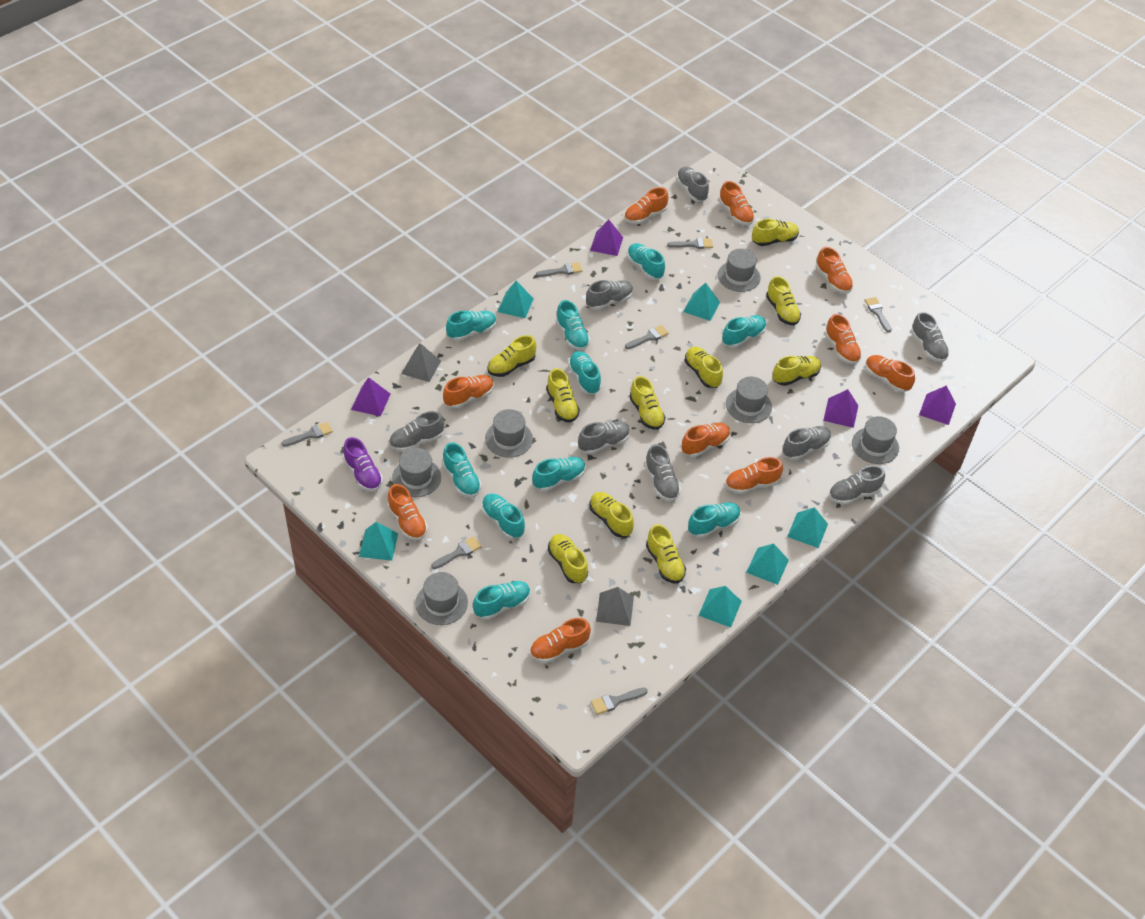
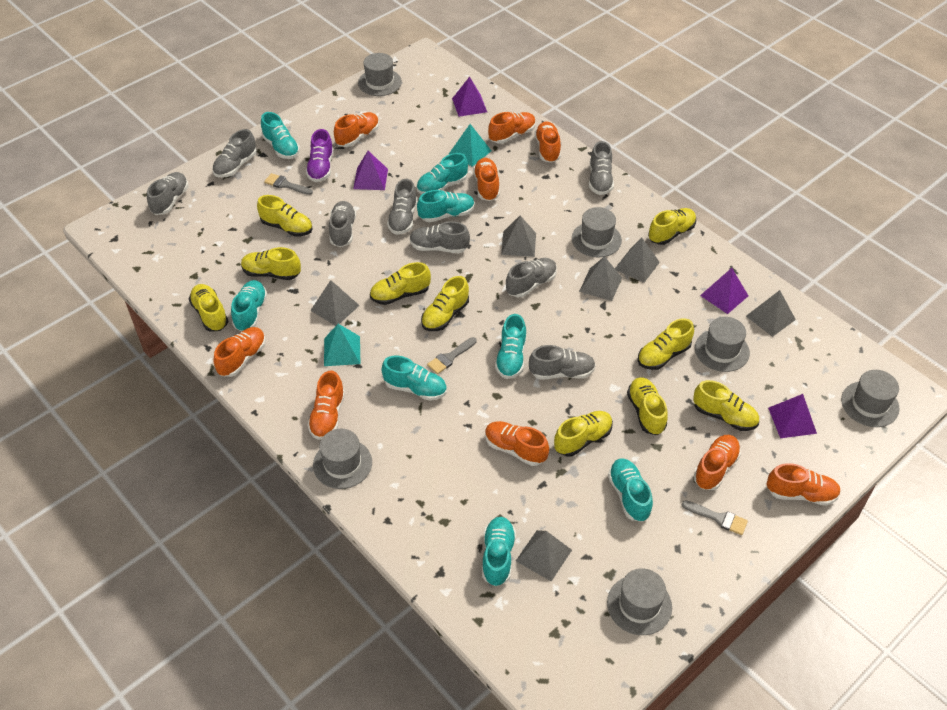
grey brush: [281,422,333,447] [431,536,482,569] [536,262,583,277] [591,687,648,715] [625,325,669,349] [667,238,713,249] [864,297,892,333] = 7 -> [264,173,313,195] [427,337,477,374] [682,500,748,535] = 3
grey pyramid: [401,343,441,382] [596,587,634,626] = 2 -> [310,280,360,326] [501,216,536,257] [516,530,572,582] [579,256,622,301] [615,238,660,283] [746,290,796,337] = 6
orange shoe: [388,484,428,541] [443,375,494,408] [530,618,591,663] [624,187,668,224] [682,423,730,457] [719,181,755,225] [725,457,783,494] [816,247,853,294] [825,314,862,364] [865,355,915,392] = 10 -> [213,327,266,377] [308,370,345,440] [334,112,379,147] [473,158,500,201] [485,421,549,466] [488,112,536,144] [534,121,561,163] [694,435,741,490] [766,463,841,506] = 9
turquoise pyramid: [359,522,398,561] [497,281,534,318] [683,283,720,321] [698,586,742,628] [746,543,789,585] [787,507,828,548] = 6 -> [324,324,360,366] [449,124,491,167] = 2
turquoise shoe: [443,442,481,498] [446,310,497,341] [473,581,531,620] [481,494,525,539] [532,457,586,491] [556,300,590,350] [568,351,601,394] [627,243,665,280] [688,502,741,538] [722,315,766,348] = 10 -> [231,280,267,331] [261,112,300,159] [382,356,447,401] [416,153,468,194] [417,190,475,222] [482,517,516,586] [495,314,526,379] [608,458,653,522] = 8

